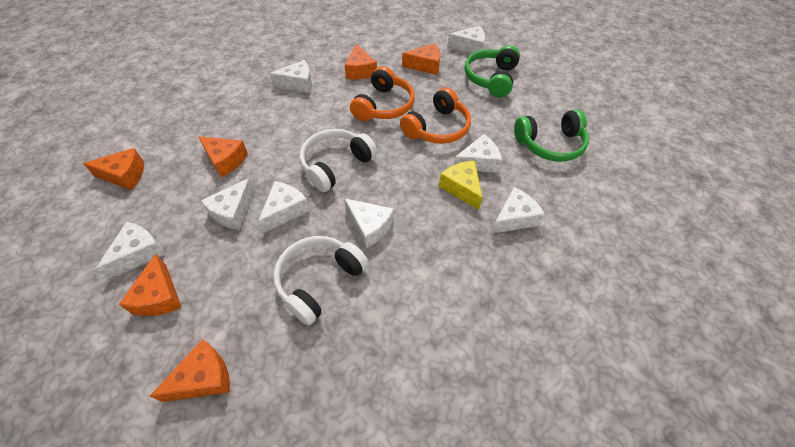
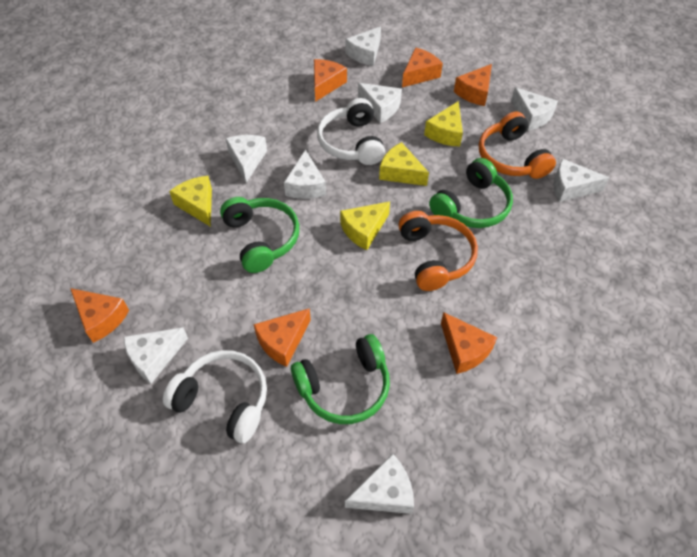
green headphones: [465,45,520,97] [514,110,589,162] = 2 -> [220,197,299,273] [291,334,390,424] [429,158,513,228] = 3
yellow cheese: [439,161,482,210] = 1 -> [169,176,212,227] [340,201,390,250] [379,142,429,186] [424,101,463,147] = 4

